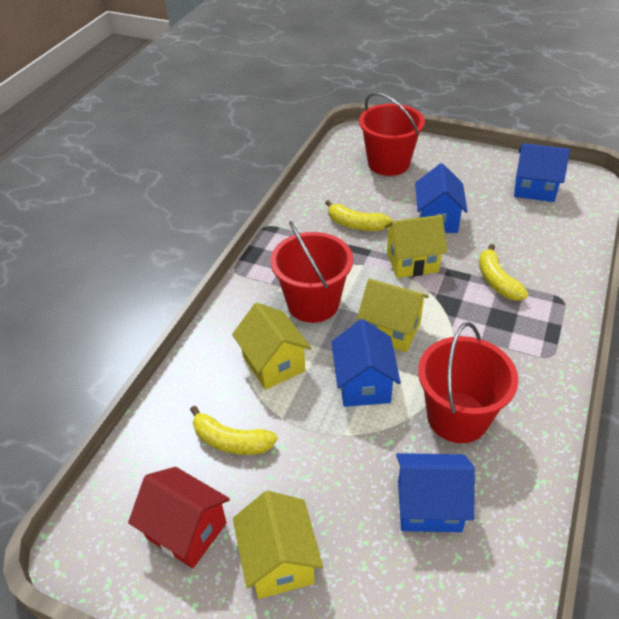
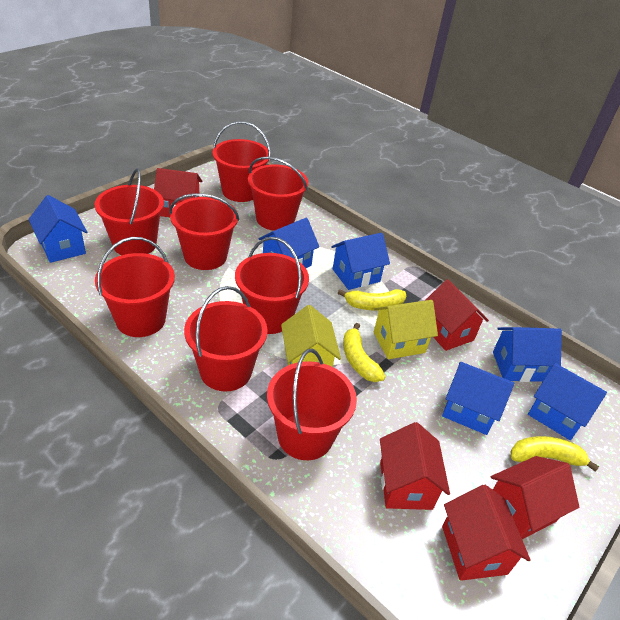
blue house: [331,319,401,407] [396,453,475,532] [415,163,468,233] [514,143,570,202] = 4 -> [28,195,87,263] [259,218,319,268] [331,233,390,290] [442,362,514,435] [493,327,562,382] [528,363,607,440] = 6
red bucket: [270,221,353,323] [359,93,425,176] [418,322,518,443] = 3 -> [95,168,164,255] [95,237,175,337] [169,193,239,270] [184,286,268,392] [212,121,271,202] [235,237,309,334] [248,157,308,231] [267,349,357,460] = 8
red house: [128,467,230,569] = 1 -> [154,168,202,217] [380,422,450,510] [425,279,489,351] [442,485,531,581] [491,456,579,539] = 5
yellow house: [232,303,311,390] [233,491,323,599] [357,279,429,352] [384,215,447,278] = 4 -> [281,305,341,367] [374,300,438,359] = 2

